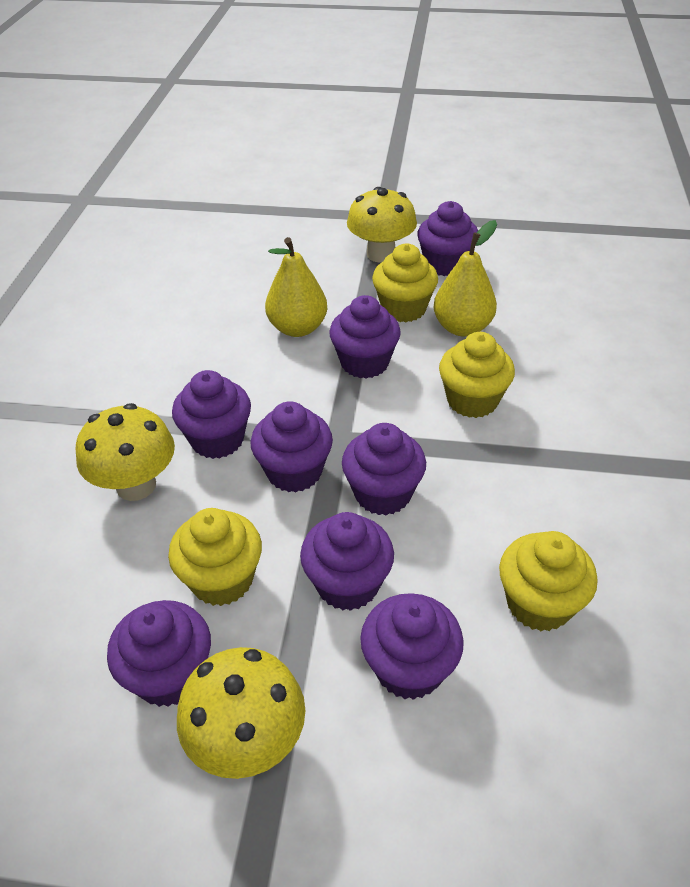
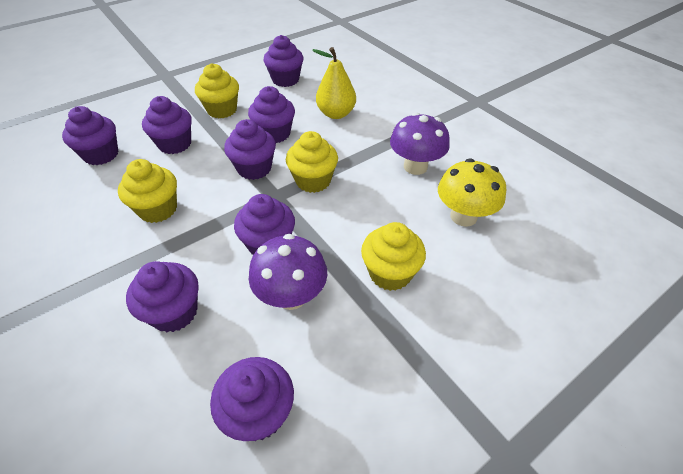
purple mushroom: none = 0 -> [249,234,327,310] [390,112,450,175] = 2
yellow mushroom: [76,403,175,501] [177,647,305,779] [347,187,417,263] = 3 -> [438,158,506,227] = 1
yellow pear: [265,237,327,337] [433,220,497,337] = 2 -> [312,47,356,119] = 1

